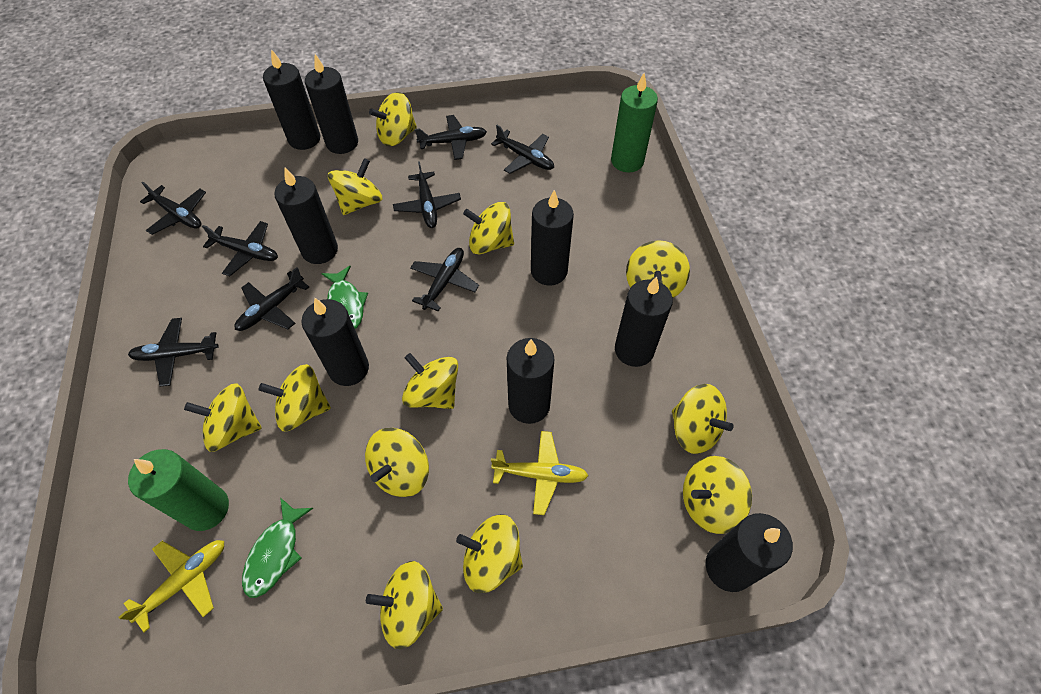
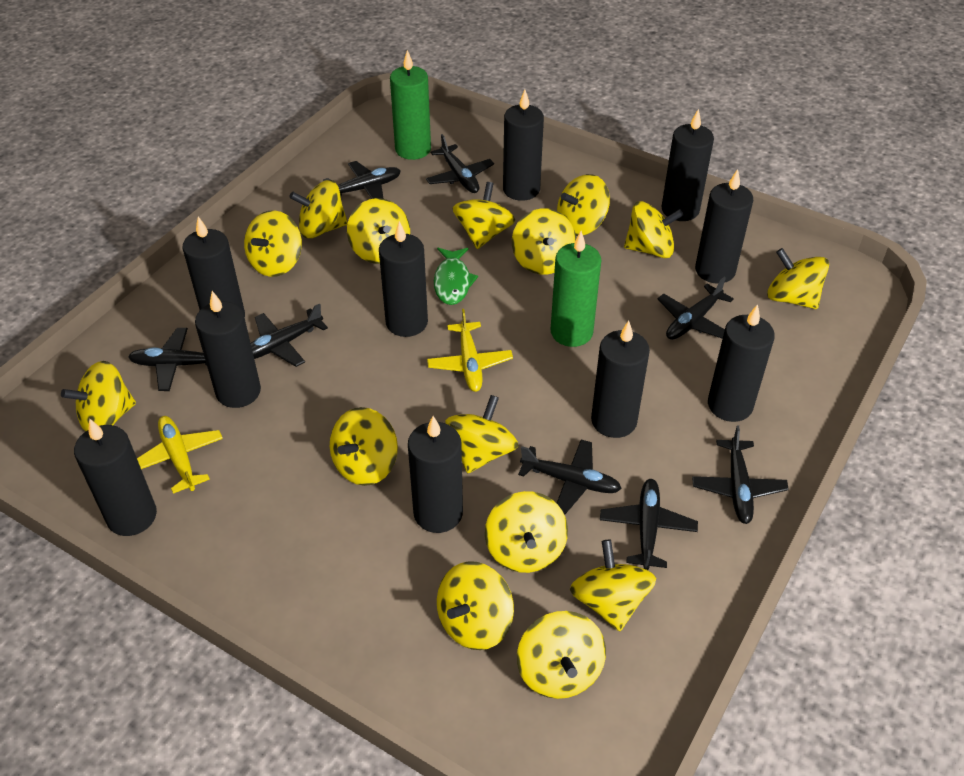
black candle: [263,49,320,150] [274,168,338,264] [301,298,369,386] [305,54,358,154] [507,338,555,424] [531,190,574,286] [615,277,673,367] [706,513,793,592] = 8 -> [74,418,157,536] [182,217,245,318] [195,291,261,408] [379,221,428,337] [408,416,463,533] [503,90,544,201] [591,321,650,438] [662,109,714,221] [695,169,753,284] [708,304,775,422] = 10
green fish: [242,498,313,598] [321,266,368,329] = 2 -> [434,248,478,305] = 1
yellow spinning top: [184,383,262,452] [258,364,331,431] [328,158,383,215] [365,428,429,497] [366,561,443,649] [369,92,417,146] [402,353,458,409] [456,514,523,593] [463,202,514,254] [626,240,690,298] [672,384,734,454] [683,456,752,534] = 12 -> [61,361,136,431] [244,210,302,277] [289,180,348,238] [330,407,398,486] [347,198,410,264] [437,561,514,650] [445,395,518,473] [453,182,515,249] [485,491,568,573] [512,208,576,275] [517,611,606,699] [557,174,610,236] [570,540,656,631] [624,201,683,258] [767,248,829,309] = 15

